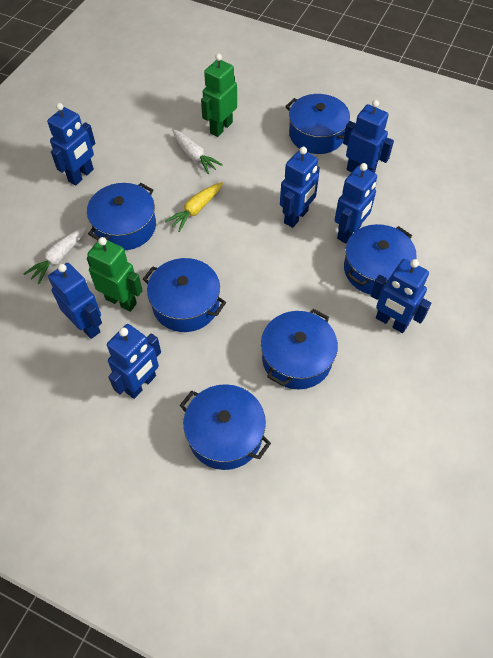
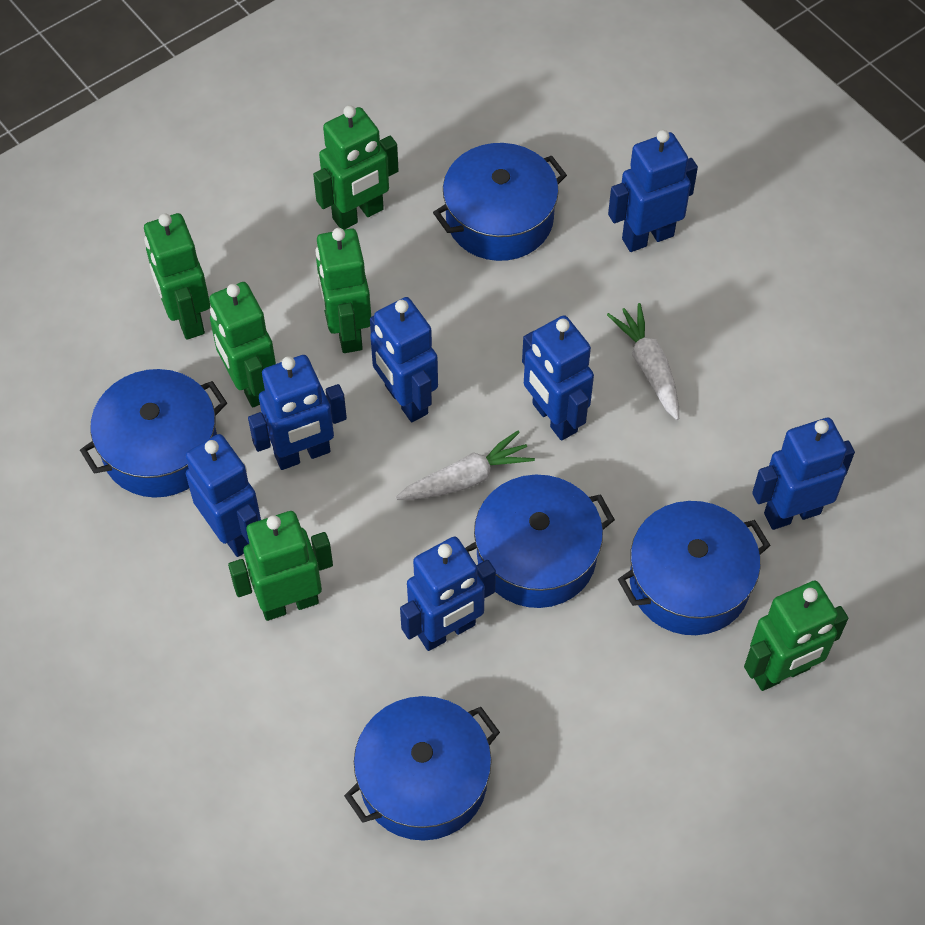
blue pot: [87,183,156,250] [143,258,226,332] [180,384,271,470] [261,309,338,390] [285,94,350,154] [344,224,417,295] = 6 -> [80,369,227,498] [344,696,500,841] [433,143,567,261] [465,475,615,608] [618,501,771,635] = 5
green robot: [87,237,143,312] [201,53,237,137] = 2 -> [144,213,210,340] [209,282,276,407] [228,511,333,621] [313,105,399,230] [315,228,371,353] [744,581,848,691] = 6
yellow carrot: [165,182,223,232] = 1 -> none = 0

